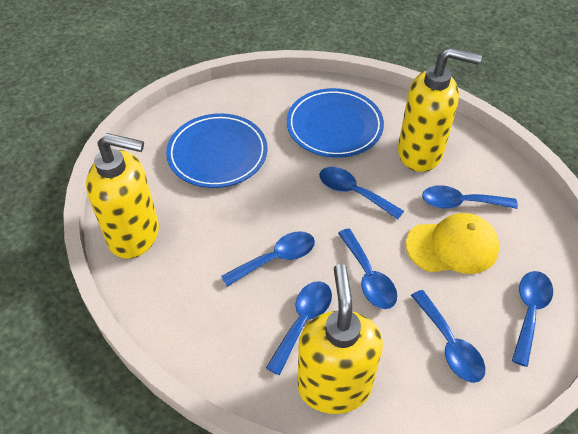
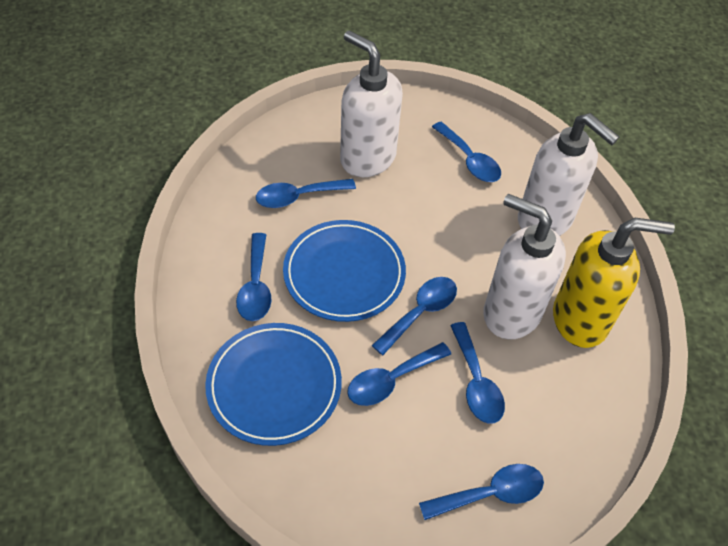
white soap dispenser: none = 0 -> [340,31,403,177] [483,194,566,340] [518,113,620,236] = 3
yellow cap: [406,213,499,274] = 1 -> none = 0
yellow soap dispenser: [86,133,159,259] [298,264,383,414] [398,47,482,172] = 3 -> [553,218,675,348] = 1

